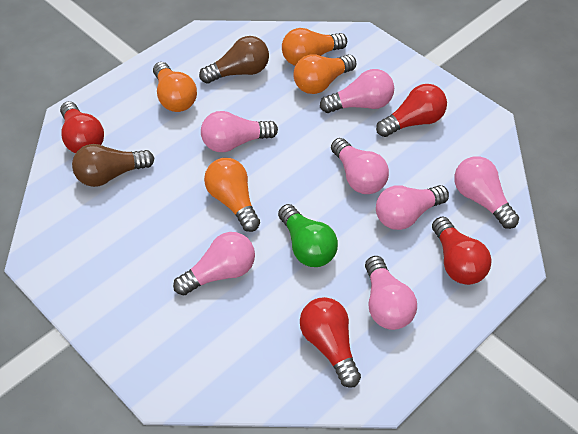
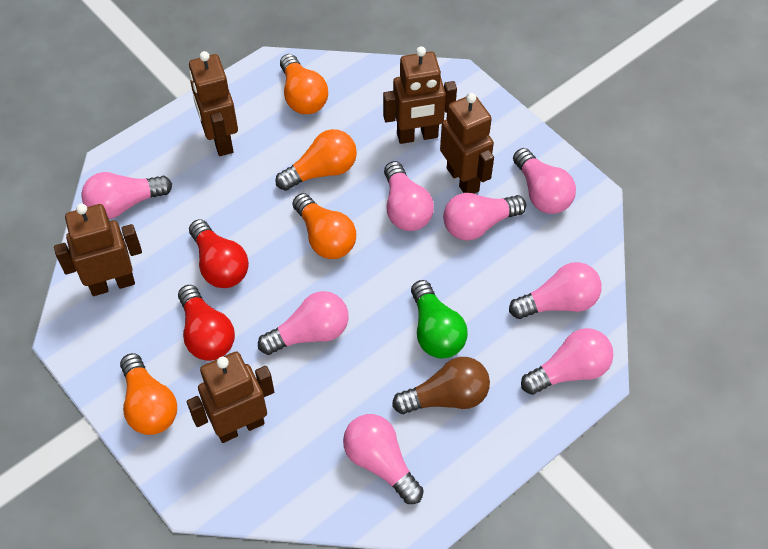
brown light bulb: [72,144,154,187] [199,36,269,84] = 2 -> [392,357,490,414] = 1
brown robot: none = 0 -> [54,203,142,296] [187,351,274,443] [189,51,238,156] [383,46,457,144] [440,93,494,193] = 5
pink light bulb: [173,232,255,296] [201,111,278,152] [320,69,394,113] [331,138,389,194] [365,256,417,330] [376,185,449,230] [454,156,519,229] = 7 -> [81,172,172,219] [258,291,349,355] [343,414,424,504] [384,161,434,231] [443,193,526,241] [509,262,602,319] [513,148,576,214] [521,328,614,395] = 8
red light bulb: [60,101,104,153] [300,297,361,388] [376,84,447,137] [432,217,491,285] = 4 -> [178,285,235,361] [189,219,249,288] = 2

